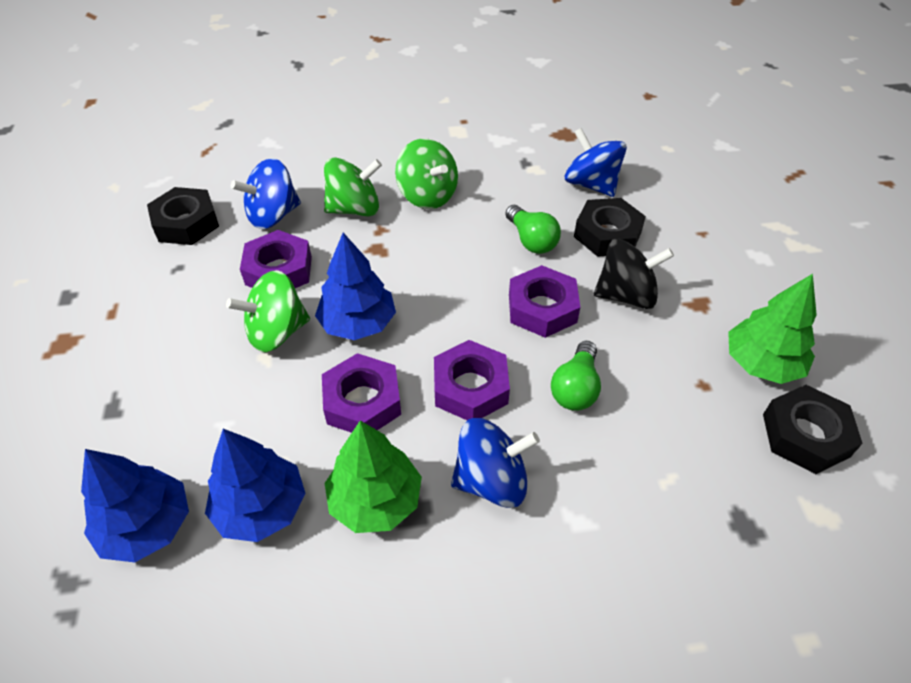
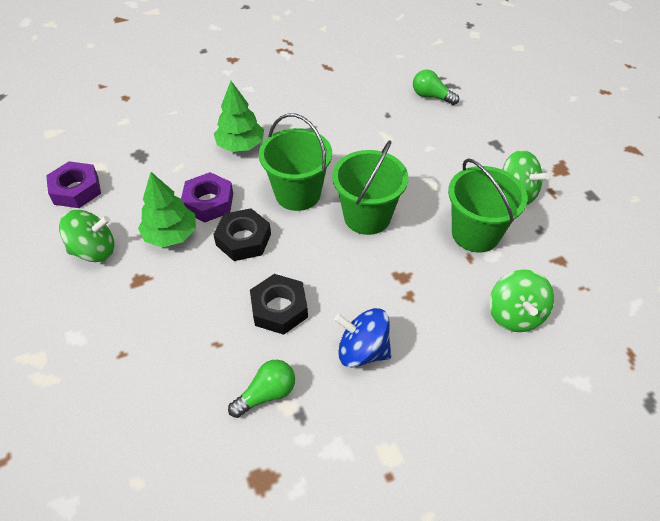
black nut: [147,187,219,245] [574,198,646,257] [763,385,863,474] = 3 -> [213,208,271,261] [250,274,308,335] = 2
black spinning top: [594,239,674,309] = 1 -> none = 0
blue spinning top: [231,158,301,229] [451,418,540,508] [565,128,627,197] = 3 -> [334,308,391,368] = 1
blue tree: [81,449,189,562] [205,429,306,542] [315,233,396,340] = 3 -> none = 0
green bucket: none = 0 -> [259,113,332,211] [332,140,408,235] [448,158,527,252] = 3
purple nut: [240,230,312,288] [322,353,401,433] [434,340,510,420] [509,265,580,338] = 4 -> [46,161,101,208] [181,172,233,222] = 2

